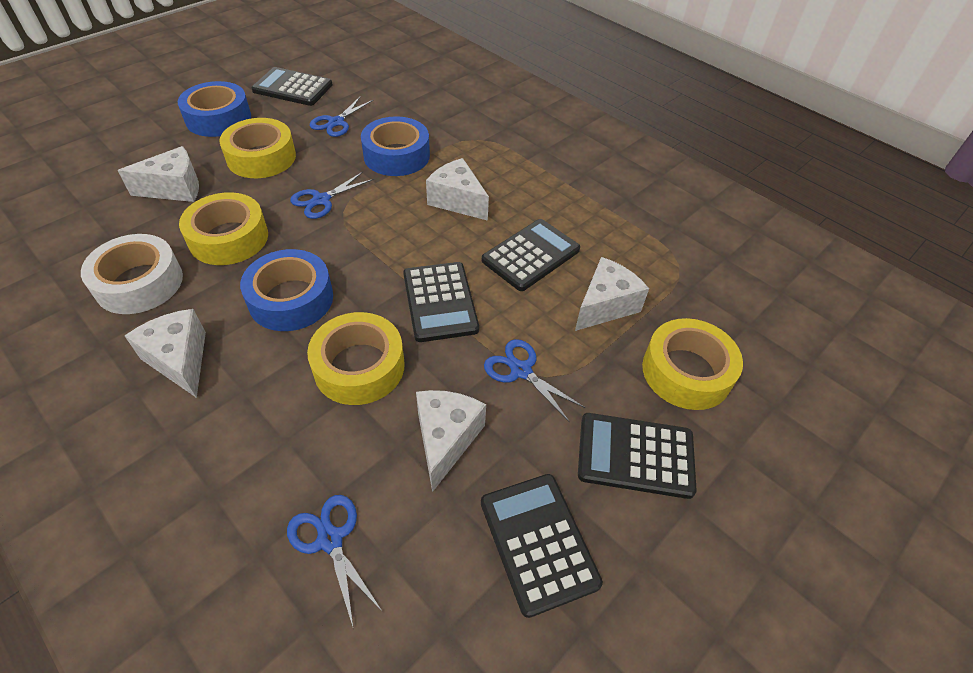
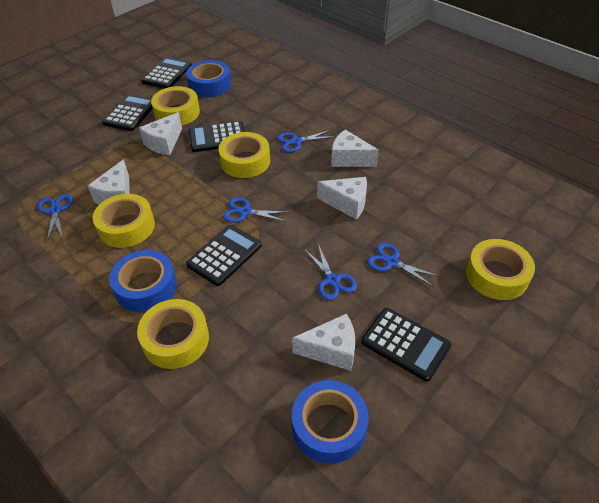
blue scissors: [287,495,382,626] [290,172,374,219] [310,96,373,137] [484,339,585,422] = 4 -> [37,194,73,241] [223,197,288,223] [277,130,336,152] [304,244,357,300] [367,243,440,287] = 5
white tape: [81,234,183,314] = 1 -> none = 0
yellow tape: [179,192,268,265] [219,118,296,178] [307,312,405,405] [642,318,743,410] = 4 -> [93,194,155,248] [137,299,209,369] [151,86,200,125] [218,132,270,178] [466,239,535,300] = 5

